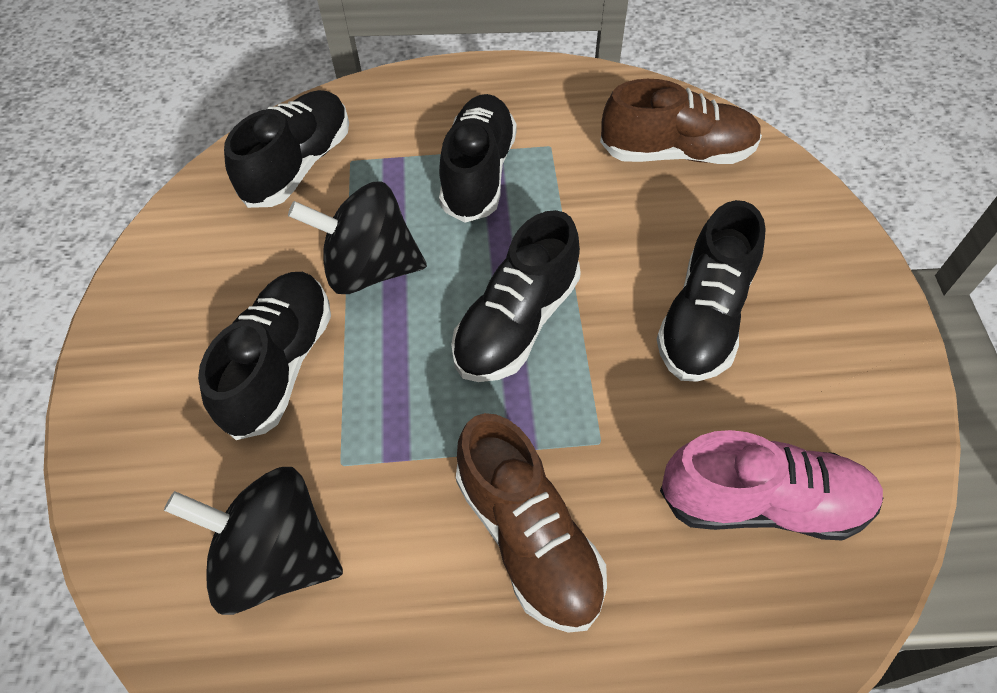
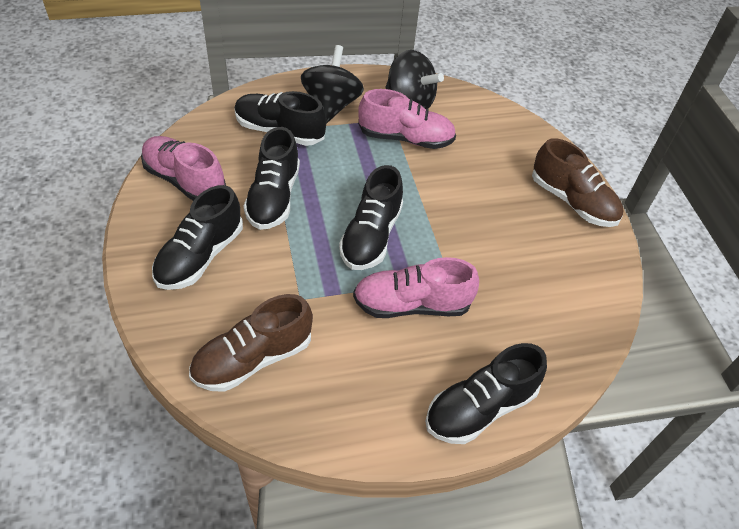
pink shoe: [660,430,883,541] = 1 -> [141,136,226,201] [353,257,479,318] [358,89,456,149] = 3

